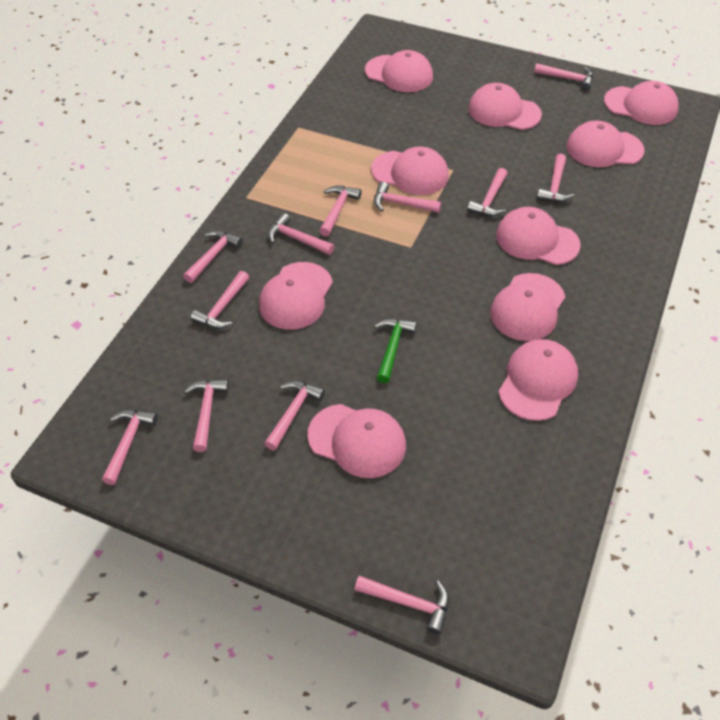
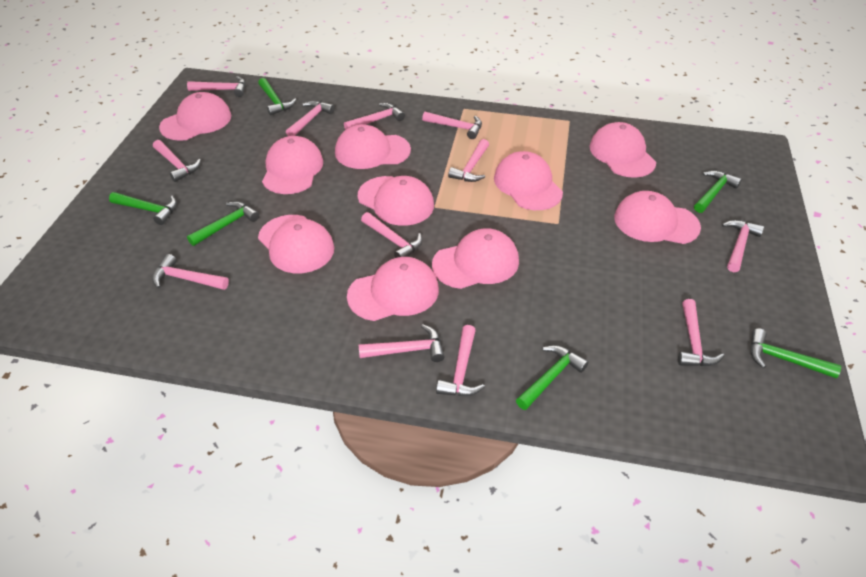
green hammer: [374,318,417,383] = 1 -> [109,192,177,225] [187,201,259,246] [258,78,296,116] [516,345,588,410] [694,170,742,213] [750,328,841,378] = 6

